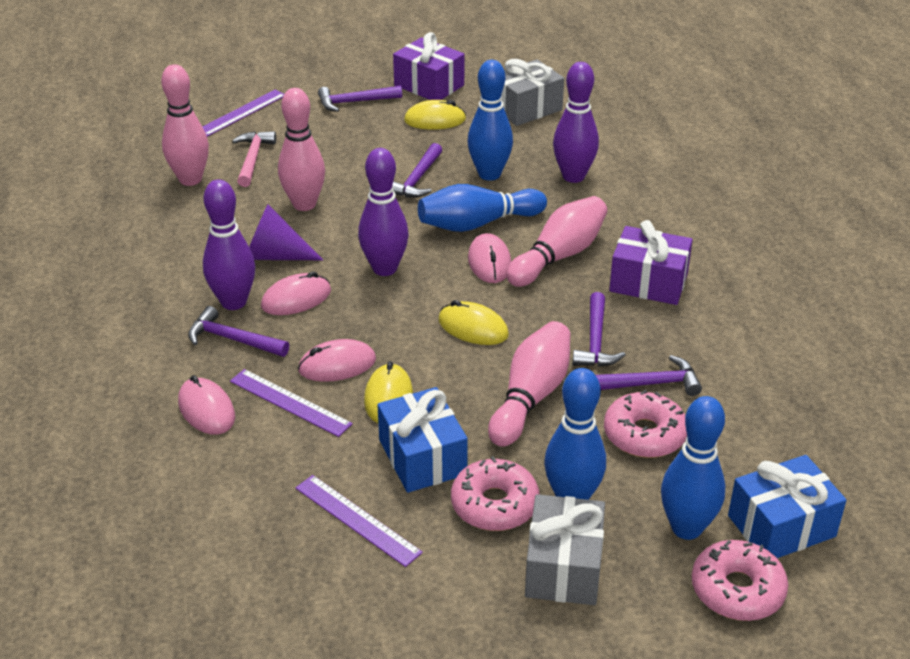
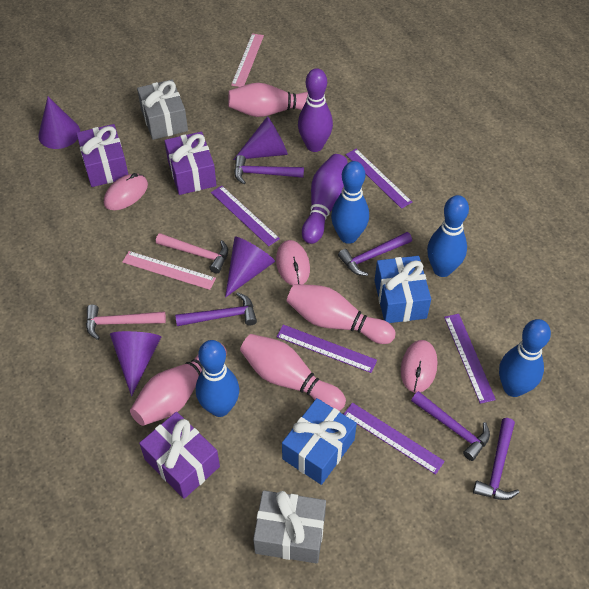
pink donut: [451,456,539,531] [604,390,687,458] [692,540,788,621] = 3 -> none = 0
pink hammer: [232,131,276,187] = 1 -> [86,305,166,340] [156,233,228,273] = 2
pink mouse: [178,375,235,435] [261,272,331,315] [298,339,376,382] [468,233,511,283] = 4 -> [104,173,148,210] [276,240,310,285] [401,340,437,393] = 3
pink ruler: none = 0 -> [122,251,216,290] [231,33,264,87] = 2
purple bowling pin: [203,179,255,310] [358,148,409,276] [553,62,599,183] = 3 -> [298,68,333,152] [302,154,348,244] = 2
purple cone: [249,205,323,260] = 1 -> [38,97,80,149] [110,331,161,396] [225,237,275,298] [233,116,288,160] = 4
purple gift: [393,32,464,100] [609,220,693,305] = 2 -> [76,124,128,187] [139,412,220,499] [164,132,217,195] = 3
purple ruler: [203,90,284,137] [230,369,353,437] [296,475,423,567] = 3 -> [211,185,280,246] [277,324,377,373] [344,403,445,475] [346,149,412,209] [444,314,496,404] = 5
yellow mouse: [364,361,413,423] [404,100,466,130] [438,300,509,345] = 3 -> none = 0

